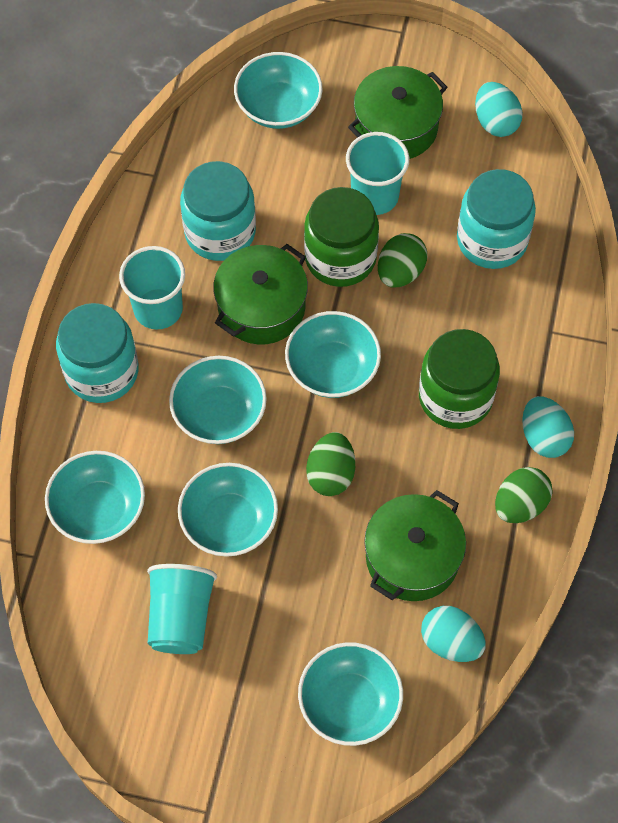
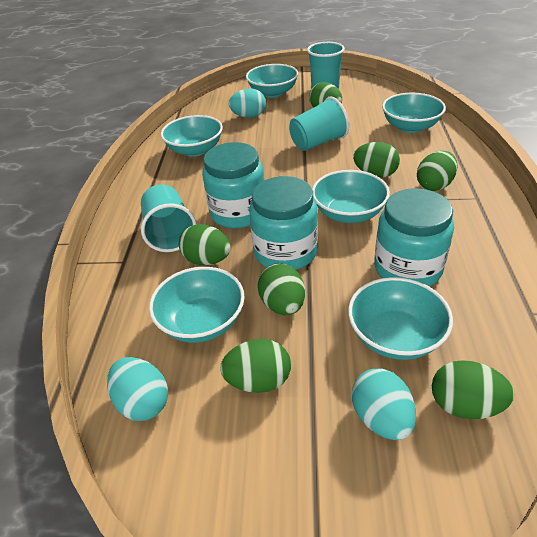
green egg: [306,432,355,496] [378,233,427,288] [495,467,552,523] = 3 -> [179,224,231,265] [220,339,291,393] [258,263,305,315] [309,82,342,108] [353,142,400,178] [417,151,457,191] [432,360,514,419] = 7
green jar: [304,187,379,287] [419,329,500,429] = 2 -> none = 0
green pot: [213,244,308,344] [348,66,447,159] [364,490,466,601] = 3 -> none = 0

